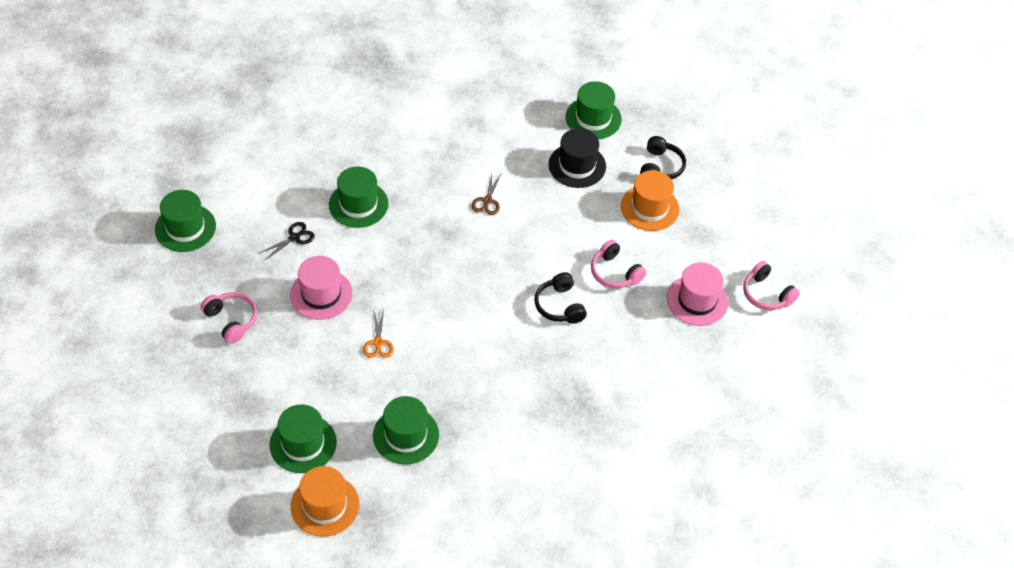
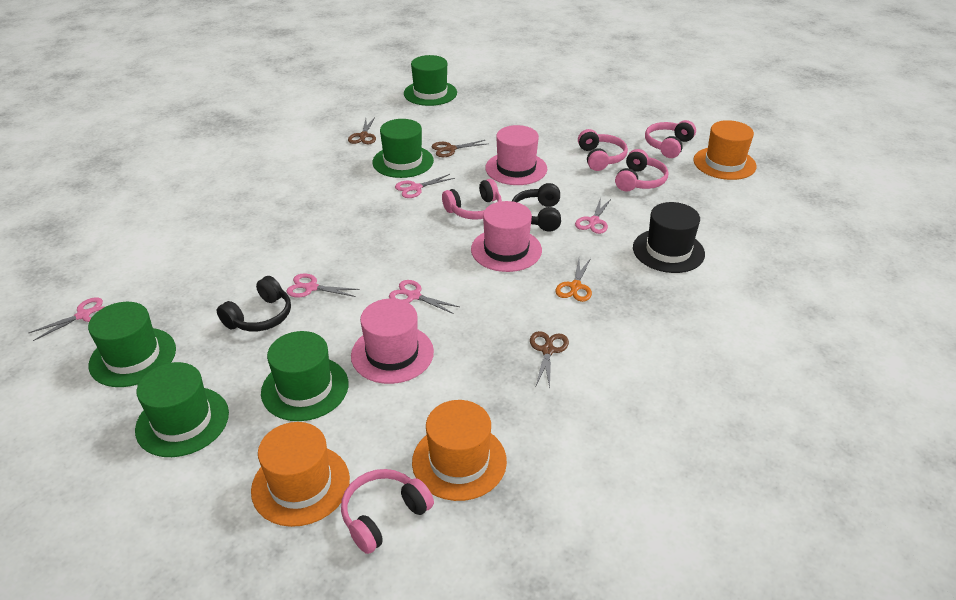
black scissors: [260,222,315,260] = 1 -> none = 0
brown scissors: [471,174,501,215] = 1 -> [348,117,376,144] [432,140,487,157] [530,331,569,388] = 3
orange hat: [291,466,359,537] [621,170,680,231] = 2 -> [251,422,350,527] [412,400,507,501] [693,120,757,180] = 3
pink hat: [290,256,353,320] [667,262,728,326] = 2 -> [351,299,434,384] [471,201,542,272] [485,125,547,185] = 3
pink headphones: [201,292,257,344] [591,240,646,288] [743,261,800,310] = 3 -> [341,469,434,554] [442,179,502,220] [578,129,628,171] [615,149,669,192] [645,120,696,158] = 5
pink scissors: none = 0 -> [29,297,104,341] [287,273,360,297] [389,280,460,314] [395,174,455,198] [575,198,611,234] = 5

